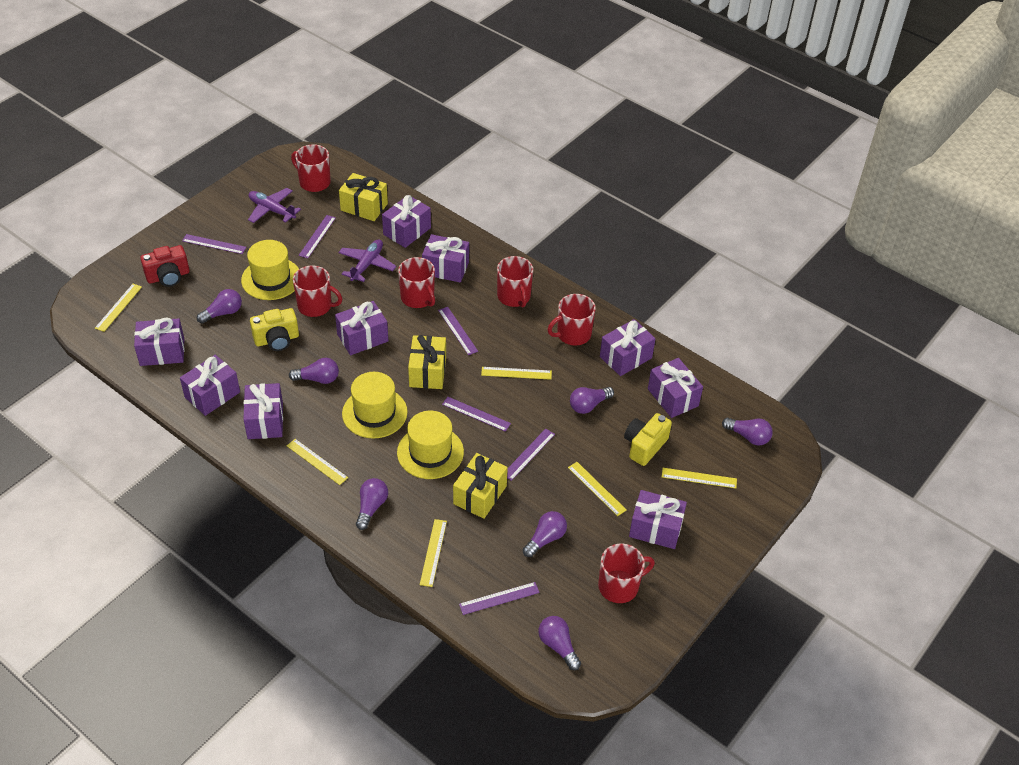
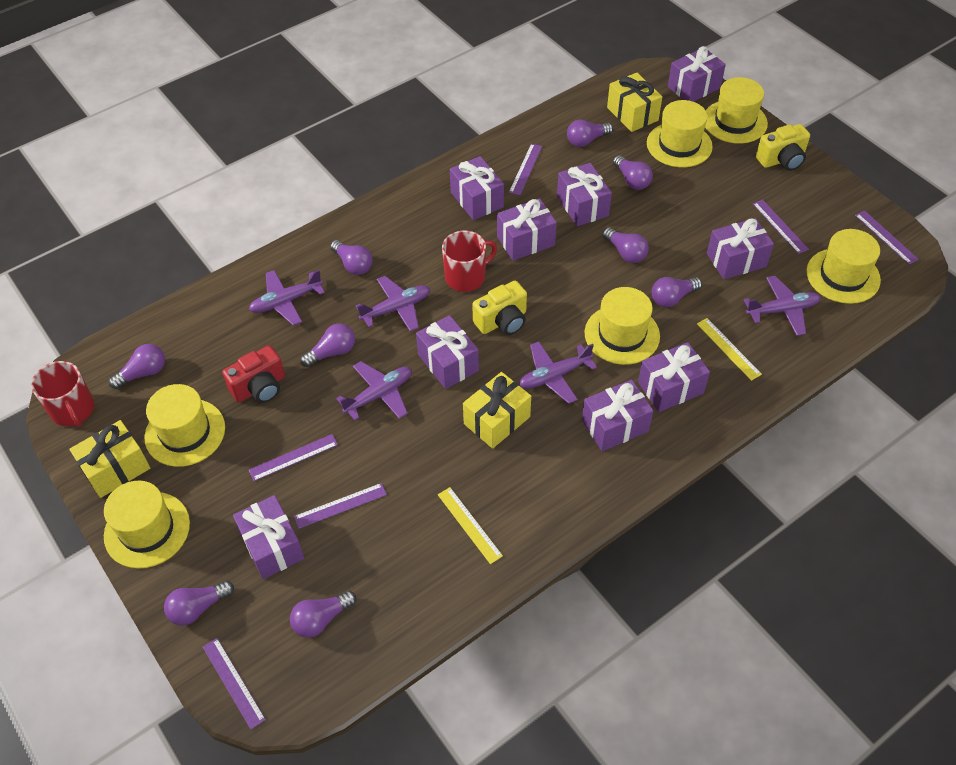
purple light bulb: [197,289,242,324] [289,358,339,384] [356,478,388,530] [523,511,567,557] [538,616,581,670] [570,387,614,414] [722,418,773,445] = 7 -> [109,344,165,389] [164,581,234,626] [290,591,356,638] [300,323,355,367] [330,240,372,275] [567,119,613,147] [603,227,649,263] [613,155,653,190] [652,277,702,307] = 9
purple plane: [248,188,301,223] [339,239,397,282] = 2 -> [249,270,325,326] [336,361,411,420] [356,276,430,331] [519,341,597,404] [744,276,821,336] = 5
red mug: [291,144,331,192] [293,266,342,317] [398,257,435,308] [497,256,533,308] [548,294,596,346] [598,544,655,603] = 6 -> [31,361,94,427] [442,231,497,292] = 2
yellow hat: [241,240,299,300] [342,372,408,439] [397,411,464,479] = 3 -> [104,481,190,569] [145,384,225,467] [584,287,660,365] [647,100,713,168] [705,77,768,144] [806,229,881,304] = 6
yellow ruler: [95,284,142,332] [287,439,348,485] [420,519,447,587] [481,367,552,380] [568,462,627,516] [662,468,737,488] = 6 -> [438,487,503,564] [697,318,762,381] = 2

